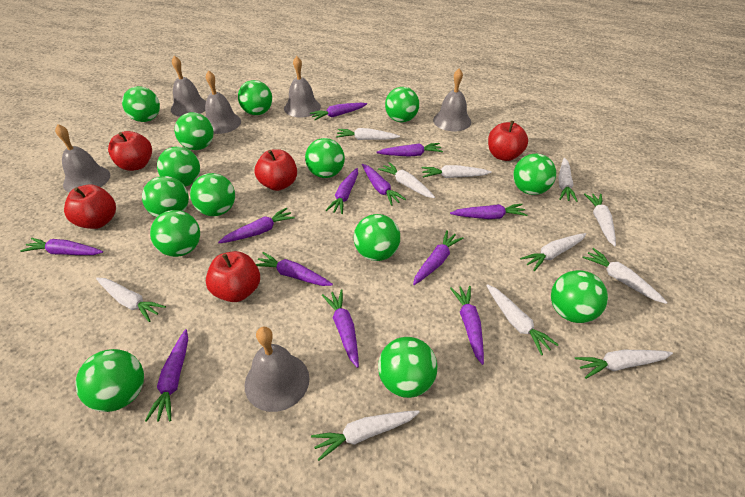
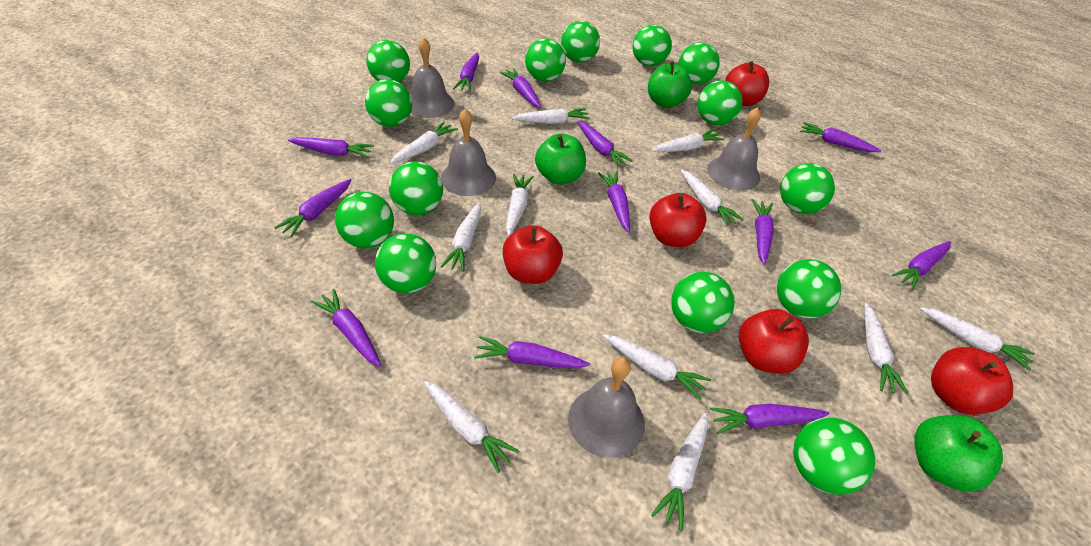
green apple: none = 0 -> [535,134,586,185] [648,62,692,108] [914,415,1003,492] = 3
grey bell: [55,124,110,193] [171,56,206,117] [205,70,241,134] [245,327,309,412] [284,56,321,117] [433,68,471,131] = 6 -> [410,37,454,118] [441,109,496,196] [568,357,645,458] [707,107,761,191] = 4

